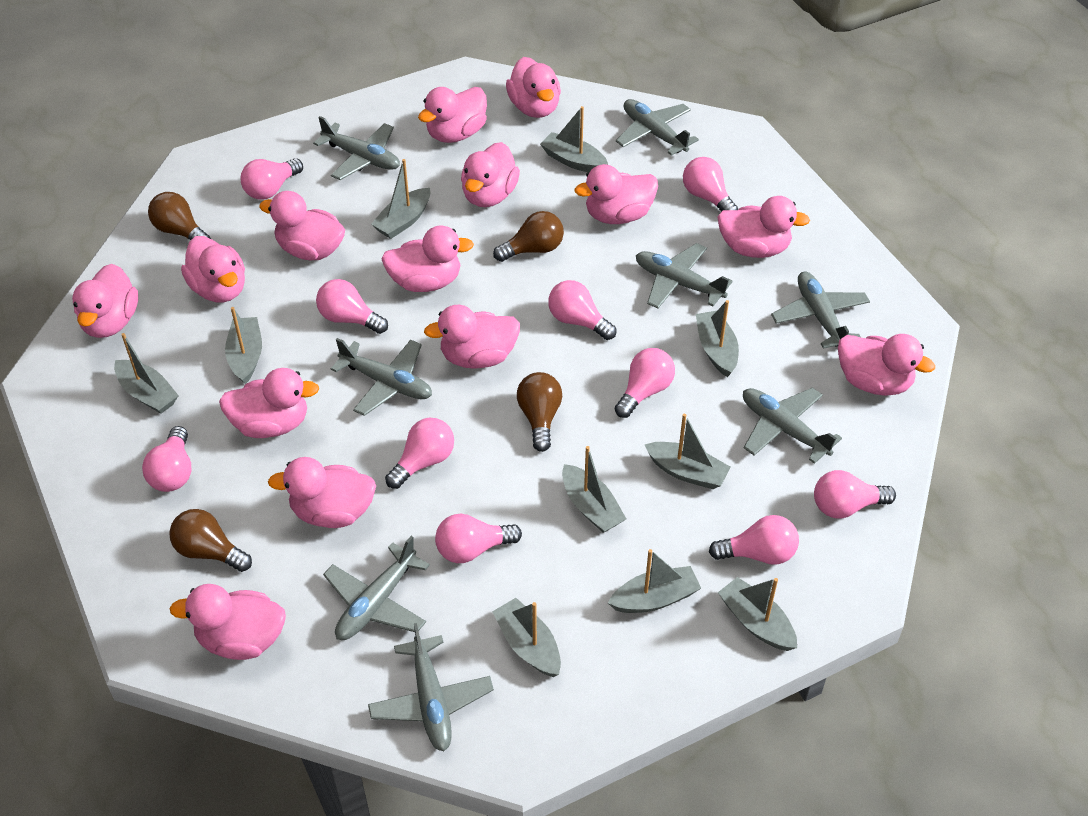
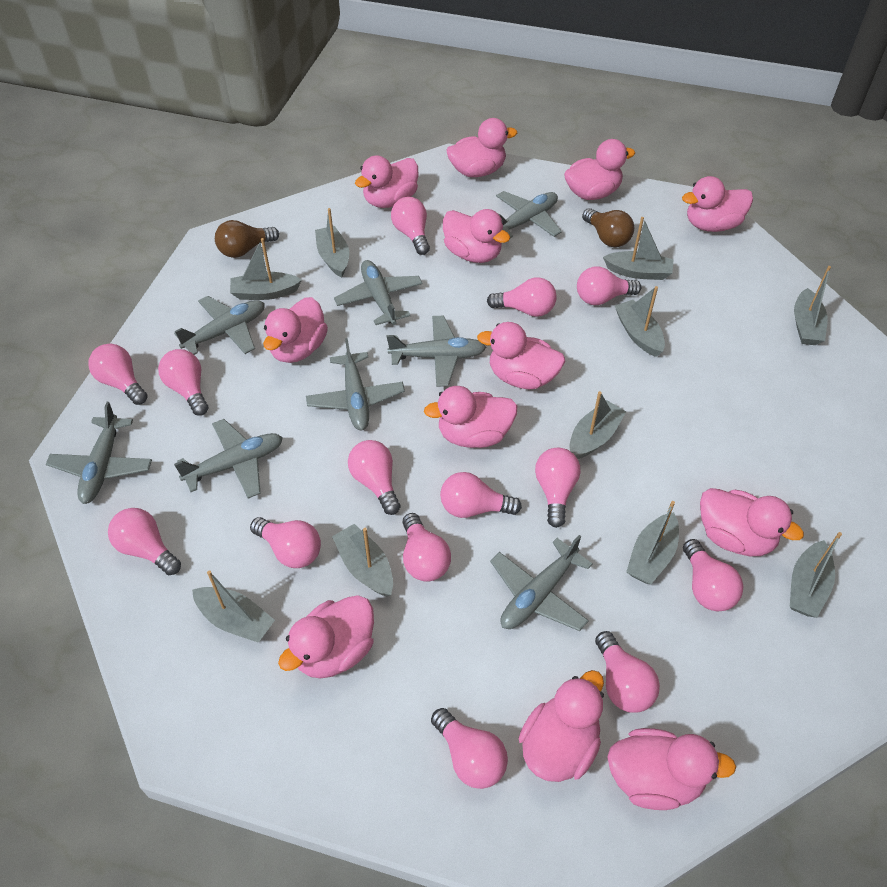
brown light bulb: [148,192,211,240] [169,509,252,572] [493,211,564,262] [517,372,562,452] = 4 -> [215,220,279,258] [582,208,634,247] = 2
pink duck: [72,264,138,338] [170,584,286,660] [181,236,245,303] [219,368,319,438] [259,191,345,260] [268,457,376,528] [381,226,474,292] [418,87,487,143] [424,305,520,369] [461,142,520,207] [506,57,561,118] [575,164,658,224] [718,196,810,258] [838,334,935,396] = 14 -> [263,297,328,363] [278,595,374,679] [355,155,419,208] [424,386,517,448] [443,209,510,263] [446,118,517,177] [477,322,565,389] [519,670,604,782] [564,139,635,200] [607,728,736,810] [682,176,753,232] [700,488,804,556] = 12
pink light bulb: [142,426,191,492] [241,158,303,200] [316,279,388,334] [385,418,454,489] [435,514,522,563] [548,280,616,340] [615,348,675,418] [683,157,738,211] [709,515,799,565] [814,470,896,519] = 10 -> [88,344,148,405] [108,508,181,575] [158,349,208,416] [250,517,321,568] [348,440,401,515] [391,197,430,255] [403,513,451,582] [431,708,508,789] [440,472,522,518] [487,277,556,317] [535,448,580,528] [577,266,641,305] [595,631,660,713] [683,539,743,611] = 14

